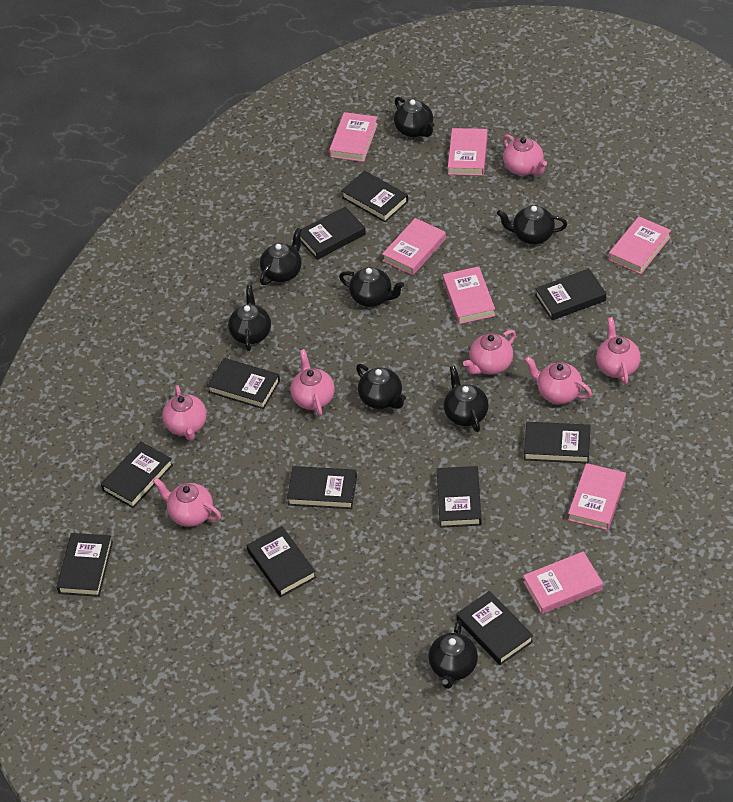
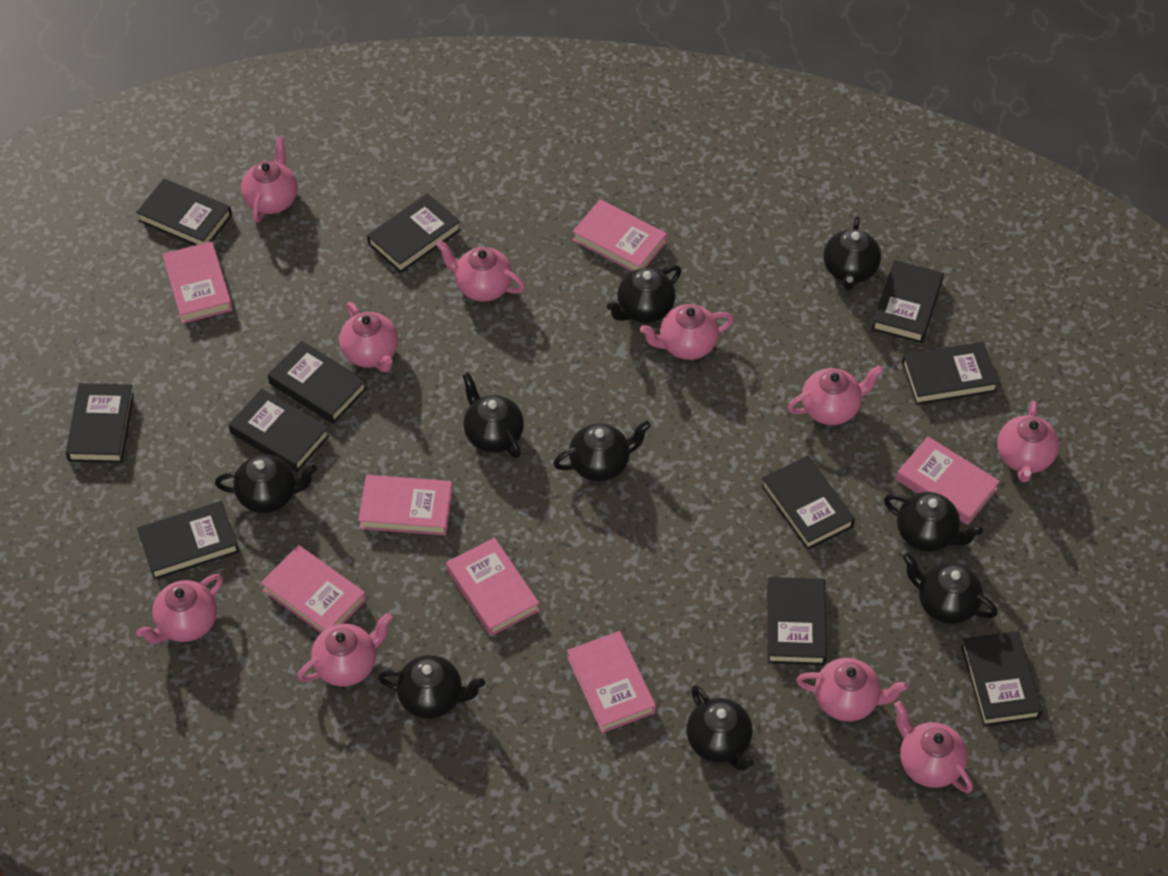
black teapot: [228,285,271,351] [260,228,302,285] [339,267,404,307] [356,364,406,409] [394,97,434,137] [428,620,478,689] [444,366,489,432] [497,205,567,244] = 8 -> [215,454,317,513] [378,655,485,719] [462,373,524,458] [553,421,651,481] [607,265,681,323] [686,685,754,771] [824,216,881,291] [884,492,983,552] [903,553,998,624] = 9
pink teapot: [153,478,221,527] [162,385,207,441] [290,349,335,416] [463,330,516,375] [503,134,547,176] [524,356,592,404] [596,317,641,385] = 7 -> [136,574,223,644] [241,136,298,222] [298,613,392,686] [339,302,398,372] [436,240,525,302] [640,304,734,360] [788,365,883,425] [796,658,908,722] [894,701,973,793] [997,401,1059,482] = 10

